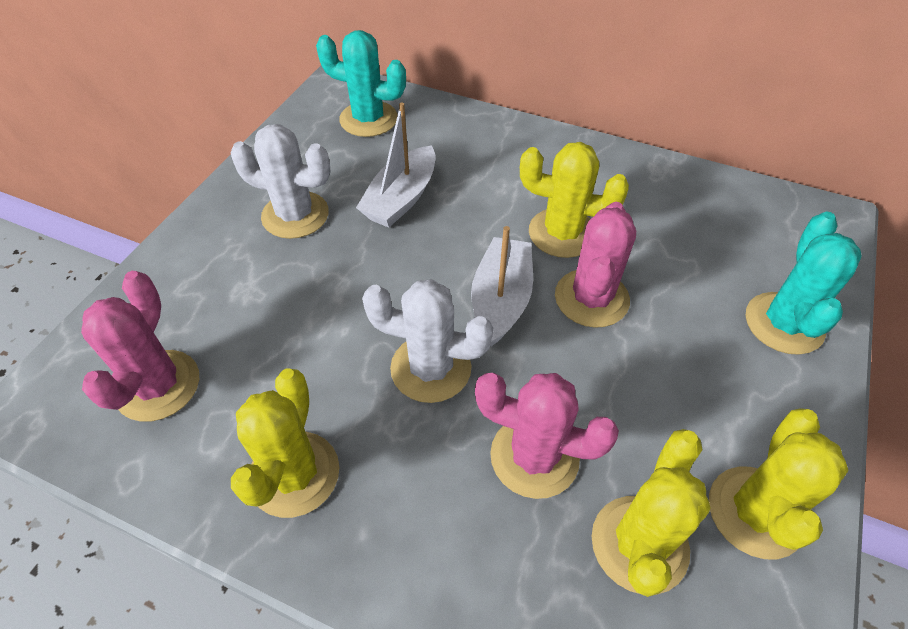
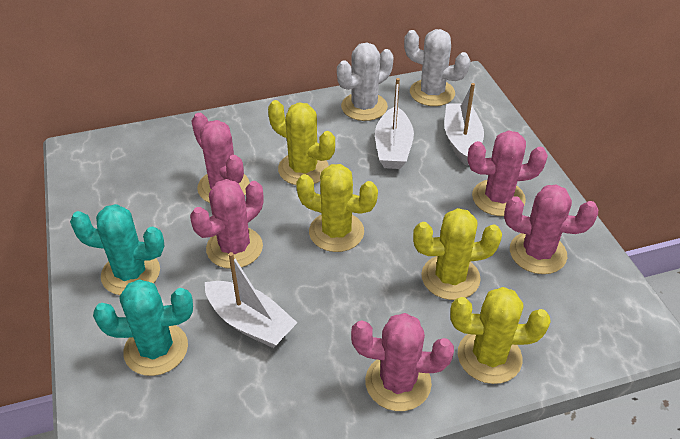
pink cactus: [81,271,199,422] [475,373,619,499] [555,202,636,328] = 3 -> [190,179,264,269] [192,113,250,203] [351,313,454,411] [468,130,548,216] [504,184,598,274] = 5
white boat: [356,102,435,228] [471,226,533,346] = 2 -> [205,252,297,348] [375,78,414,169] [444,83,484,166] = 3

